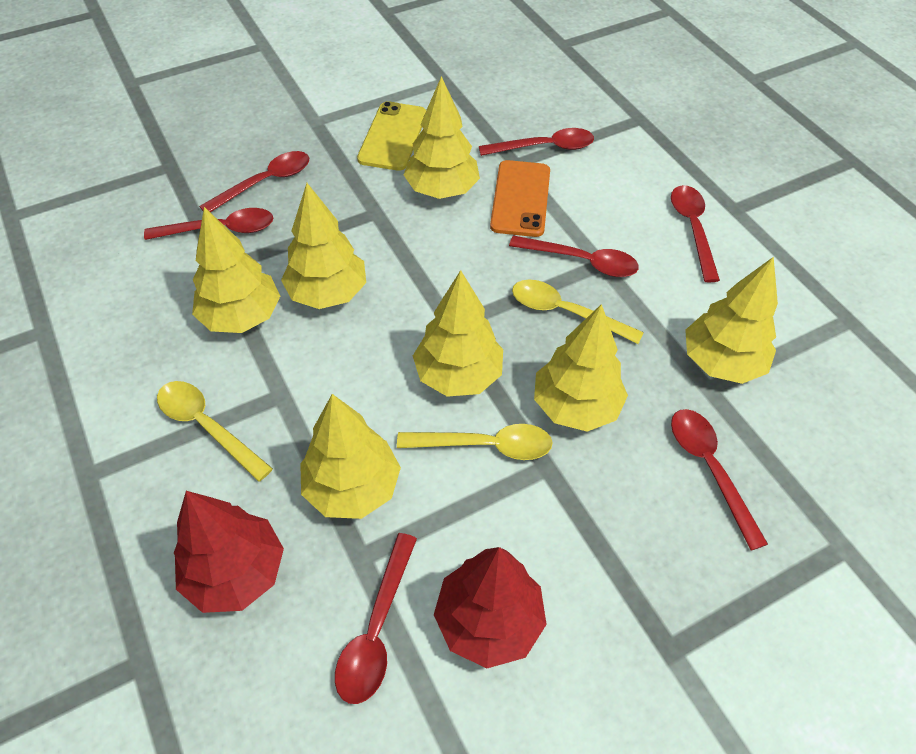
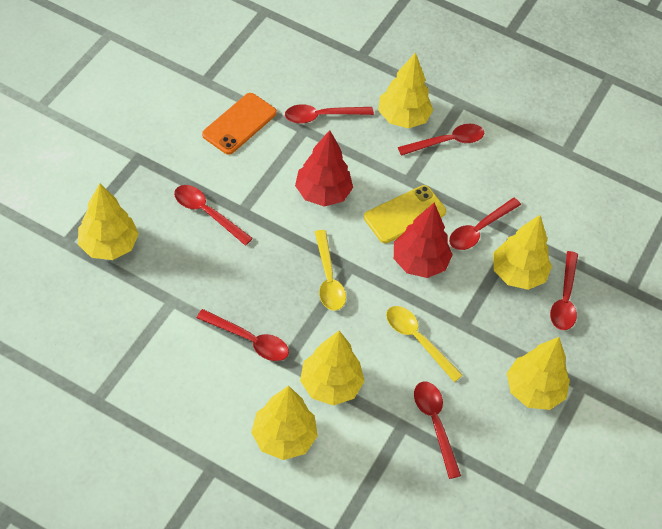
yellow spoon: [157,381,273,482] [397,424,553,460] [512,280,644,344] = 3 -> [315,230,346,311] [386,306,463,382] = 2
yellow tree: [192,207,280,333] [281,183,366,309] [300,394,401,519] [403,76,480,199] [413,270,503,397] [534,304,628,432] [685,257,778,384] = 7 -> [78,184,139,260] [251,386,318,460] [300,331,364,405] [378,52,433,129] [493,215,552,290] [507,337,570,410] = 6

